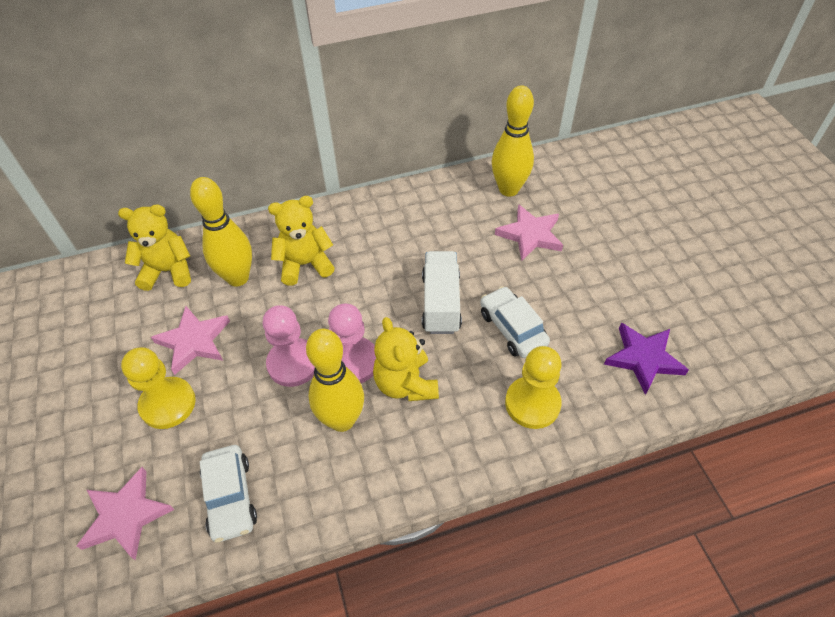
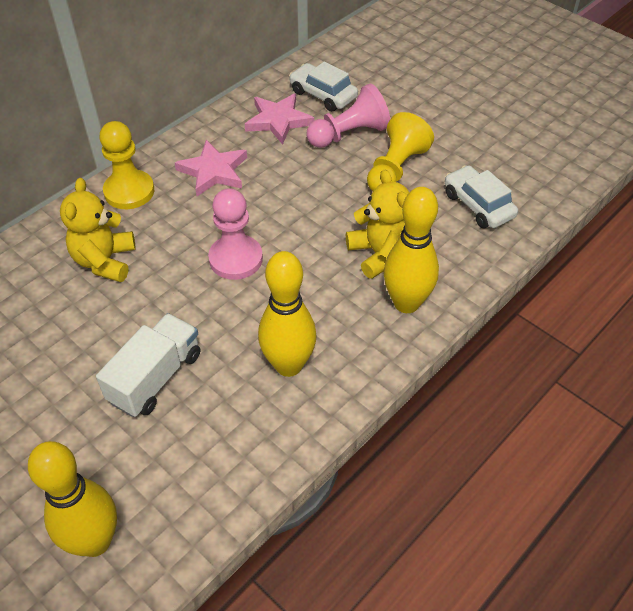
pink star: [77,467,174,560] [151,306,230,375] [495,204,563,261] = 3 -> [175,140,247,196] [245,93,314,145] = 2
purple star: [604,323,689,395] = 1 -> none = 0
yellow teddy bear: [118,205,191,291] [268,196,335,286] [373,317,439,401] = 3 -> [60,178,136,282] [346,170,409,279] = 2

